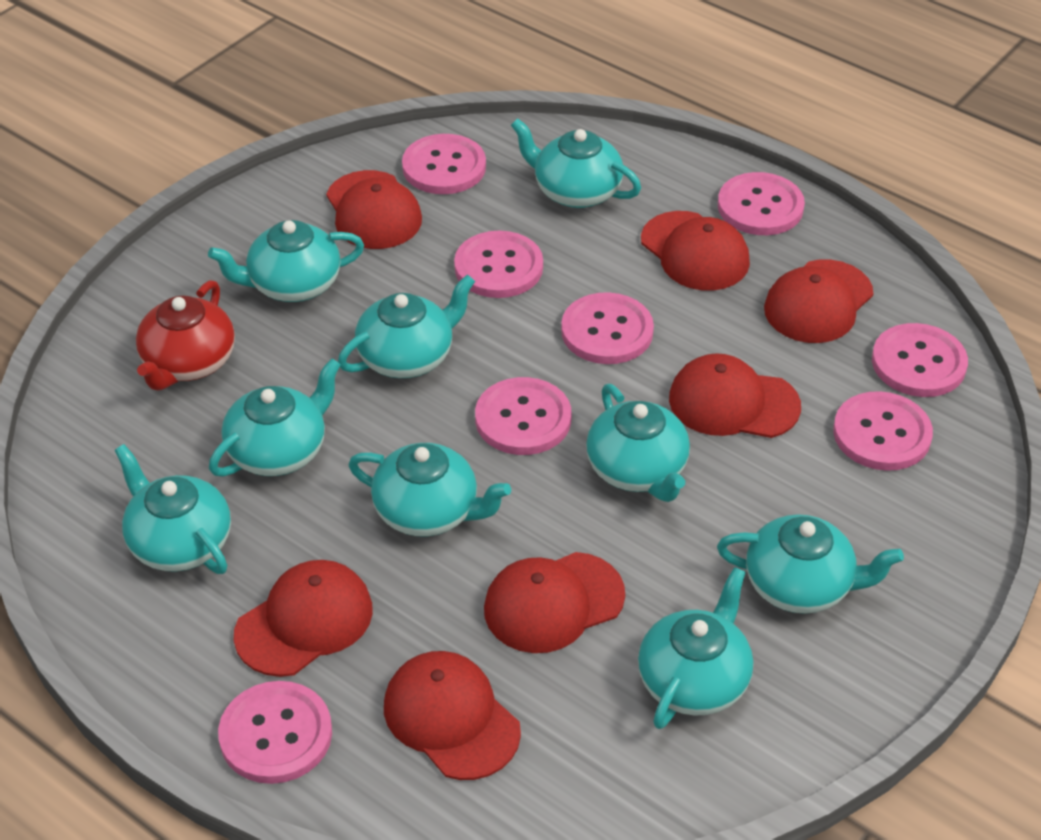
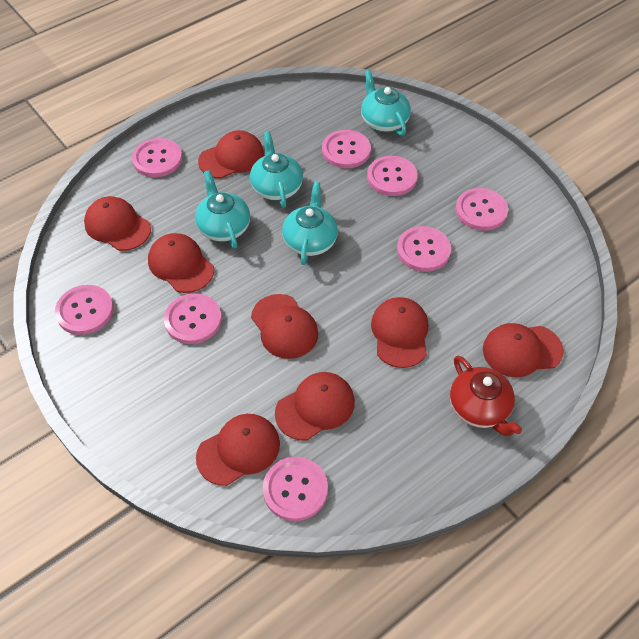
red cap: [234,560,373,677] [326,170,422,249] [384,651,521,780] [484,552,625,653] [641,211,750,291] [669,353,801,438] [764,260,873,343] = 7 -> [84,196,151,251] [148,233,214,293] [196,414,280,486] [198,130,264,179] [251,294,318,359] [275,372,355,441] [371,297,428,368] [483,323,564,377] = 8
turquoise teapot: [115,444,231,574] [208,220,364,302] [209,358,341,477] [338,274,475,378] [348,443,511,537] [511,118,641,208] [586,384,690,502] [638,567,753,729] [717,514,904,614] = 9 -> [195,170,250,248] [250,131,303,208] [282,182,338,265] [361,70,411,136] = 4

